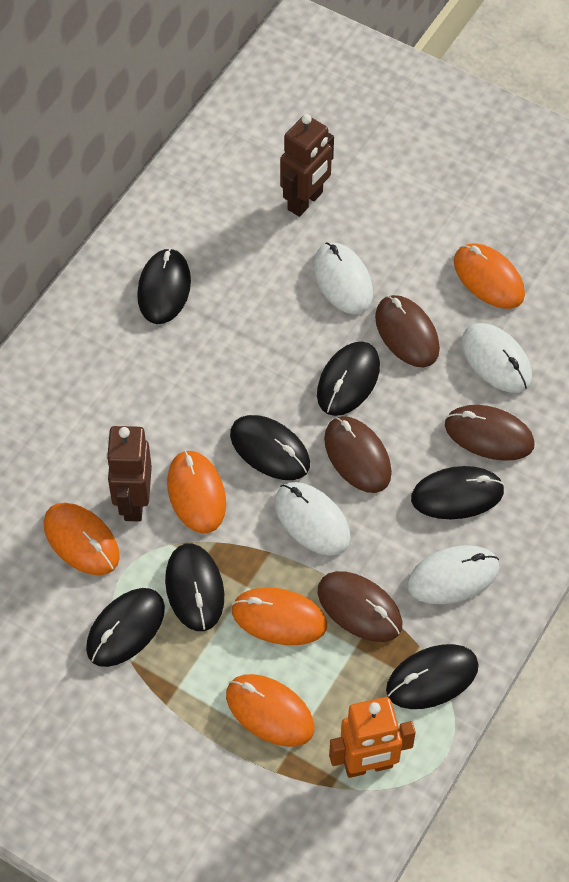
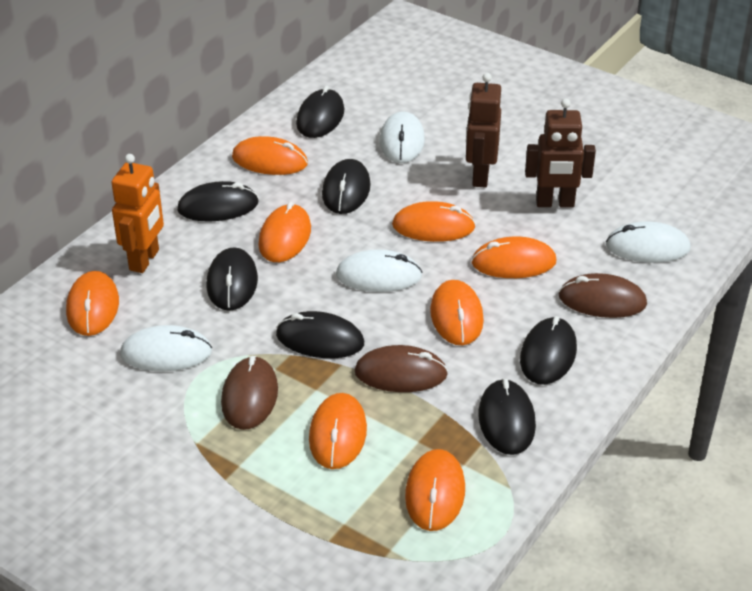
brown mouse: [317,571,402,642] [324,416,392,493] [375,295,440,367] [445,405,535,461] = 4 -> [221,356,278,430] [355,345,448,392] [559,273,647,318] = 3
orange mouse: [44,503,120,575] [167,450,226,533] [226,674,315,747] [232,587,327,645] [454,243,525,309] = 5 -> [66,271,119,336] [232,136,308,175] [258,202,311,262] [309,393,367,469] [392,201,476,242] [405,449,465,531] [430,280,484,345] [471,237,557,278] = 8

